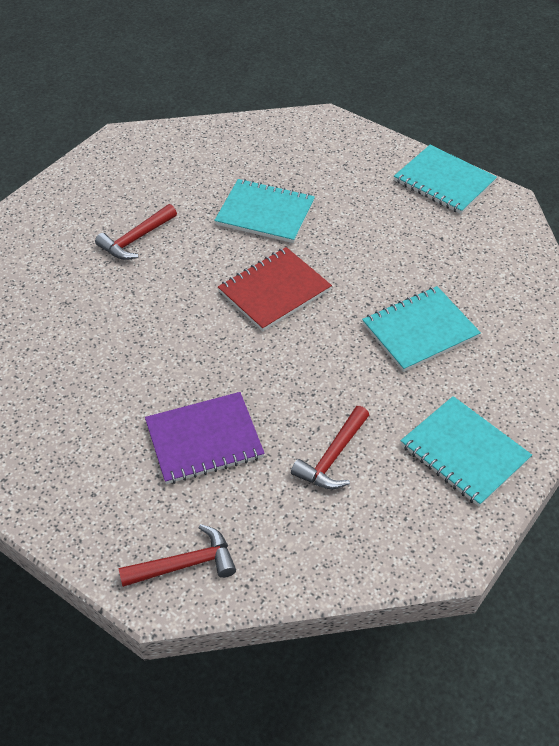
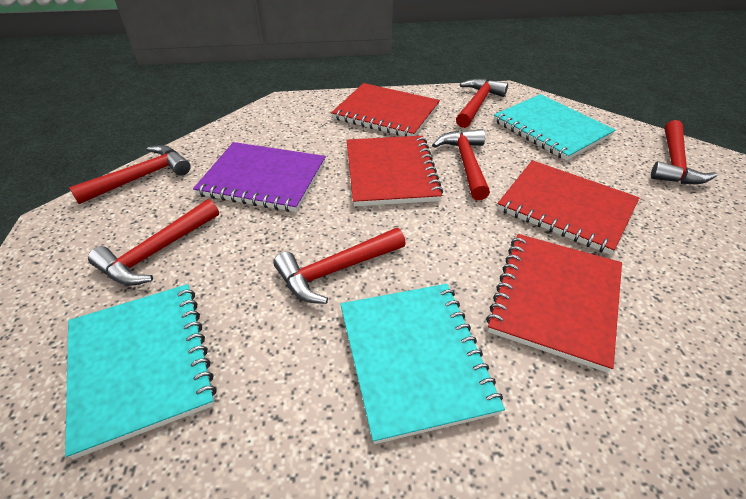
red hammer: [95,204,177,260] [118,524,236,587] [291,406,369,489] = 3 -> [69,145,191,204] [88,199,219,286] [273,228,406,304] [432,129,490,200] [456,79,508,128] [651,120,717,184] = 6
red notebook: [218,247,332,331] = 1 -> [331,83,440,136] [347,136,443,207] [486,234,622,373] [497,160,639,255] = 4
turquoise notebook: [214,179,315,243] [362,286,481,372] [394,145,497,214] [401,396,532,506] = 4 -> [65,284,217,459] [340,284,505,444] [494,94,615,161] = 3

